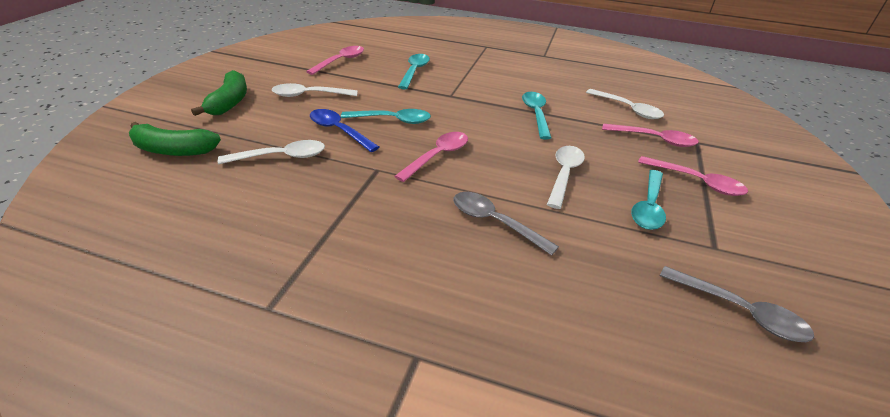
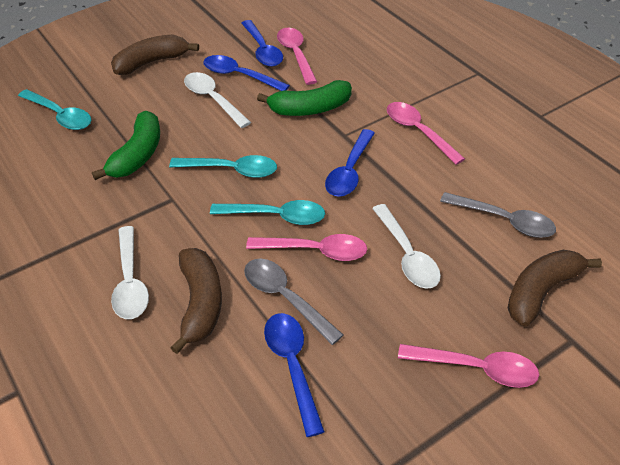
blue spoon: [310,109,379,152] = 1 -> [203,55,290,91] [241,20,283,67] [264,313,325,437] [325,129,375,197] = 4
brown banana: none = 0 -> [111,34,199,75] [170,248,222,354] [508,250,602,326] = 3
turquoise spoon: [341,109,431,124] [398,54,430,89] [522,92,551,139] [631,170,666,230] = 4 -> [18,89,91,130] [169,155,277,178] [210,200,325,225] = 3
white spoon: [218,140,325,164] [272,83,358,97] [547,146,585,209] [586,89,664,119] = 4 -> [111,226,149,319] [184,72,251,128] [372,204,441,289] = 3

